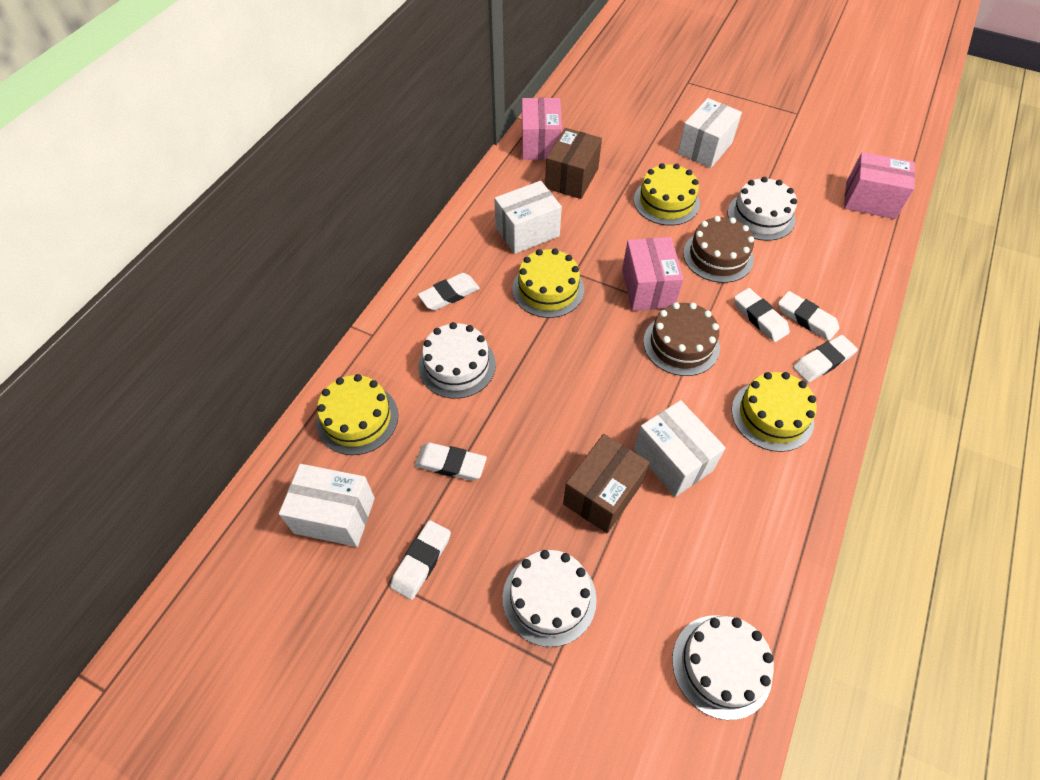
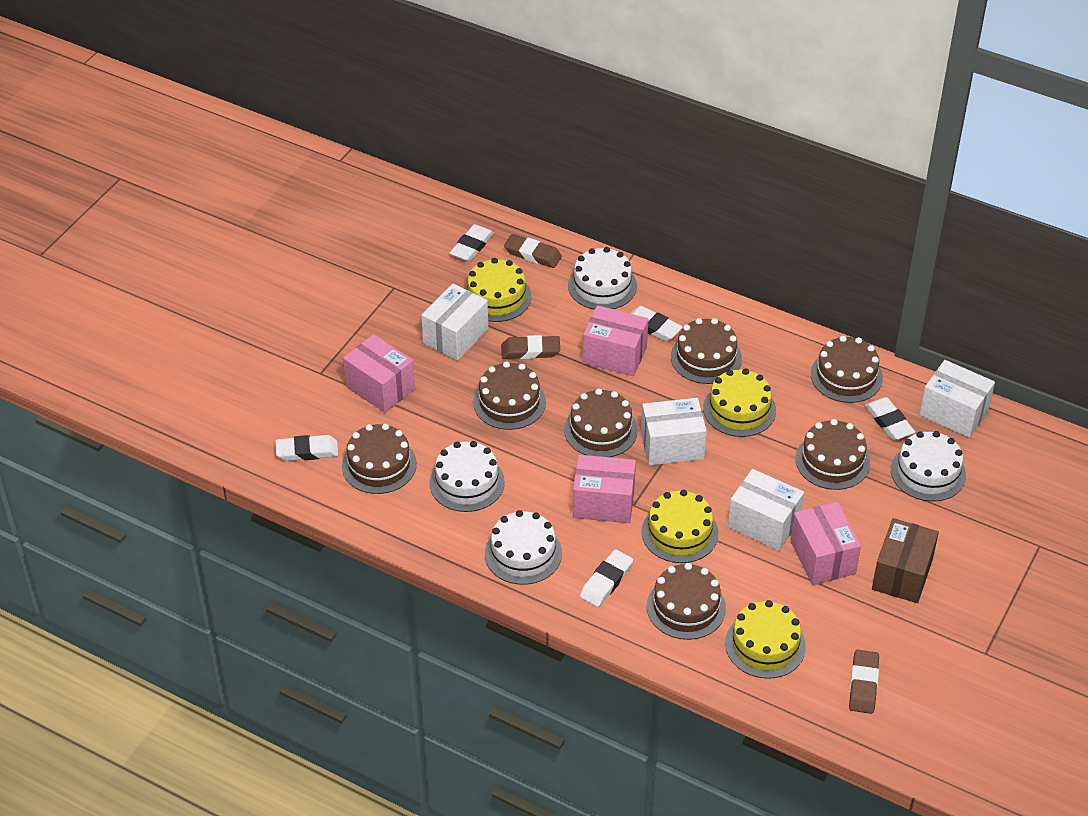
brown box: [545,128,602,199] [563,434,650,533] = 2 -> [872,518,939,603] = 1
brown cake: [643,302,720,376] [683,216,754,283] = 2 -> [342,424,417,494] [473,361,546,430] [564,389,638,457] [647,563,726,640] [671,318,742,384] [795,419,870,490] [811,336,883,403] = 7
brown eraser: none = 0 -> [501,335,560,359] [504,234,562,268] [849,650,879,714] = 3
pink box: [522,98,562,160] [622,237,684,311] [844,152,915,219] = 3 -> [343,334,415,413] [573,455,636,523] [583,305,648,376] [790,502,861,585] = 4
white eraser: [390,520,451,600] [415,443,487,481] [418,273,480,310] [734,288,790,342] [778,291,839,341] [793,335,858,382] = 6 -> [275,435,338,461] [450,224,494,262] [580,549,633,607] [630,306,683,341] [865,397,915,440] = 5

